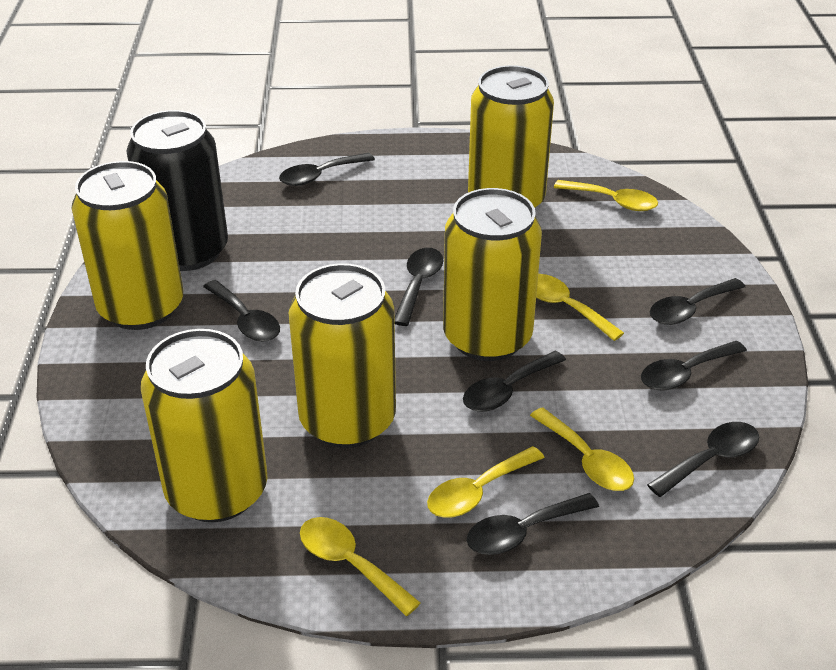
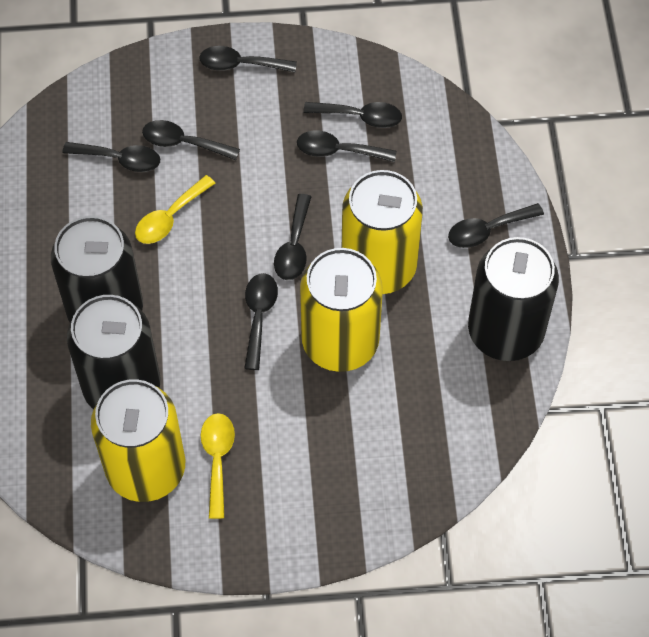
black can: [126,110,228,271] = 1 -> [51,216,143,322] [67,295,160,409] [468,237,559,361] = 3
yellow can: [72,161,183,330] [141,329,268,522] [289,263,396,448] [443,188,542,361] [468,65,554,208] = 5 -> [91,379,185,502] [300,248,383,372] [342,170,423,294] = 3
yellow spoon: [300,517,421,616] [427,446,545,518] [530,407,634,491] [536,274,624,341] [554,180,658,211] = 5 -> [135,175,215,244] [201,413,235,519] = 2

